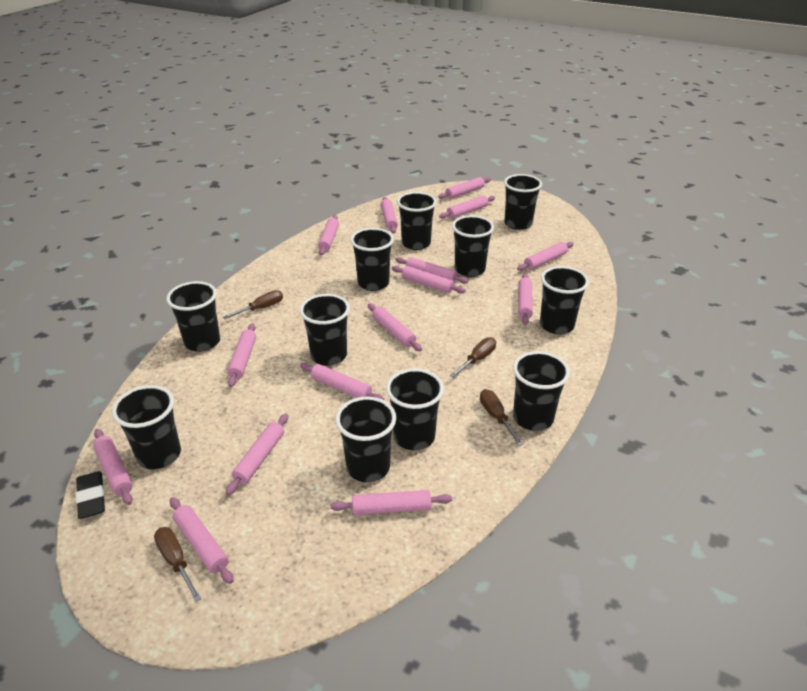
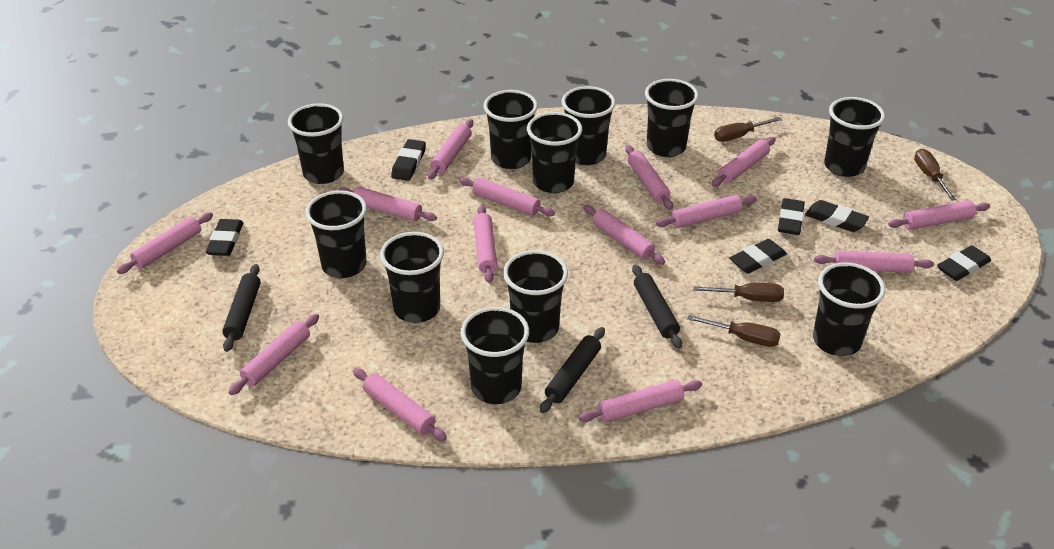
black eraser: [76,471,105,519] = 1 -> [206,219,243,256] [391,139,426,181] [730,239,787,273] [778,198,805,235] [805,200,869,232] [937,245,991,281] = 6
black rolling pin: none = 0 -> [222,264,261,352] [540,327,605,413] [632,264,682,349] = 3
pink rolling pin: [93,429,133,505] [170,497,233,584] [226,414,288,495] [227,323,256,387] [300,363,384,400] [318,215,339,255] [331,490,452,515] [368,303,422,351] [381,197,398,233] [392,266,466,293] [396,257,469,284] [438,177,491,199] [439,196,495,219] [517,242,574,271] [518,273,533,325] = 15 -> [117,212,213,274] [228,314,319,395] [338,187,437,221] [353,368,447,441] [428,119,473,179] [459,177,555,216] [474,205,497,283] [579,380,702,422] [583,205,665,265] [625,145,673,210] [656,195,757,228] [712,137,776,187] [814,251,934,273] [888,200,990,230] = 14

